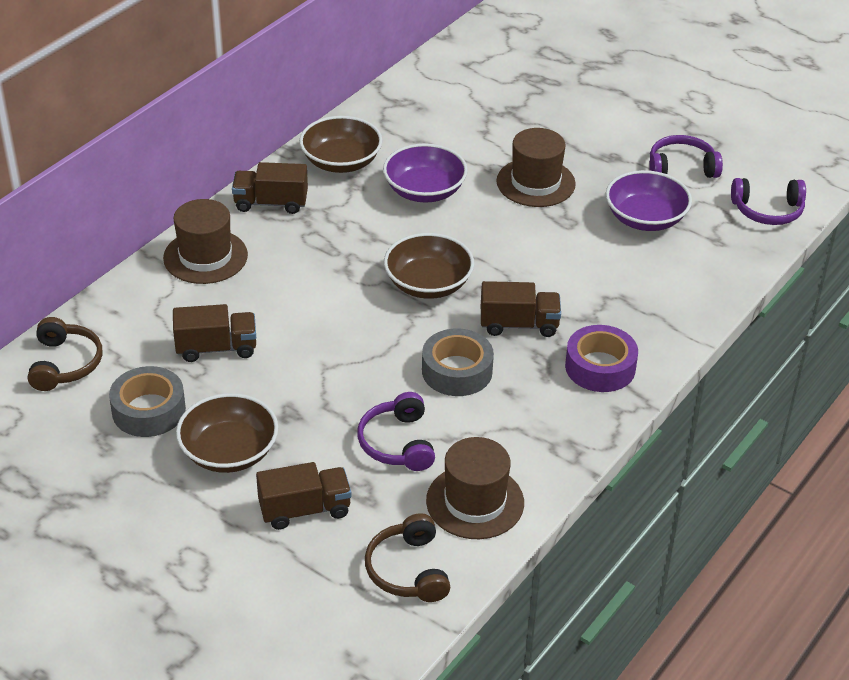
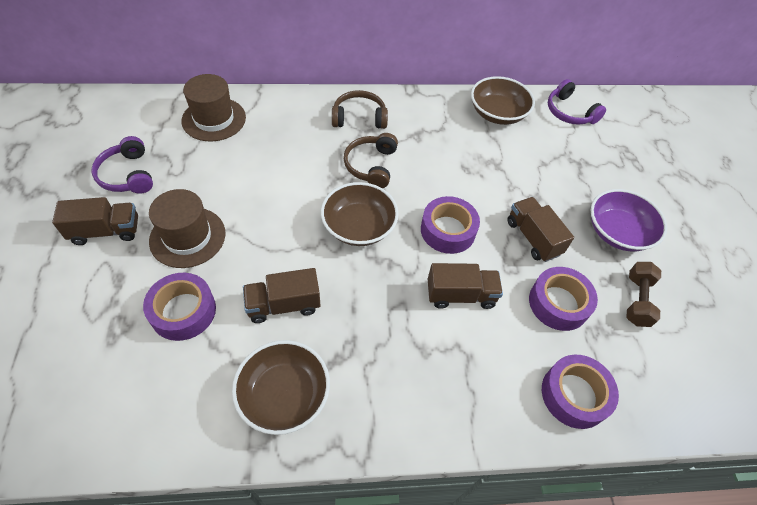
brown dumbbell: none = 0 -> [626,262,661,327] = 1
brown hat: [163,199,248,284] [426,437,524,539] [496,128,576,207] = 3 -> [149,189,226,268] [182,74,246,141] = 2
grey tape: [109,366,186,437] [422,328,494,396] = 2 -> none = 0
purple bowl: [383,143,468,203] [606,170,692,231] = 2 -> [590,189,667,251] = 1
purple headphones: [357,392,435,471] [649,135,723,178] [731,178,806,225] = 3 -> [92,136,153,194] [548,79,606,125] = 2
purple tape: [565,325,638,392] = 1 -> [143,273,216,341] [421,196,480,254] [529,267,598,331] [542,355,619,429] = 4

